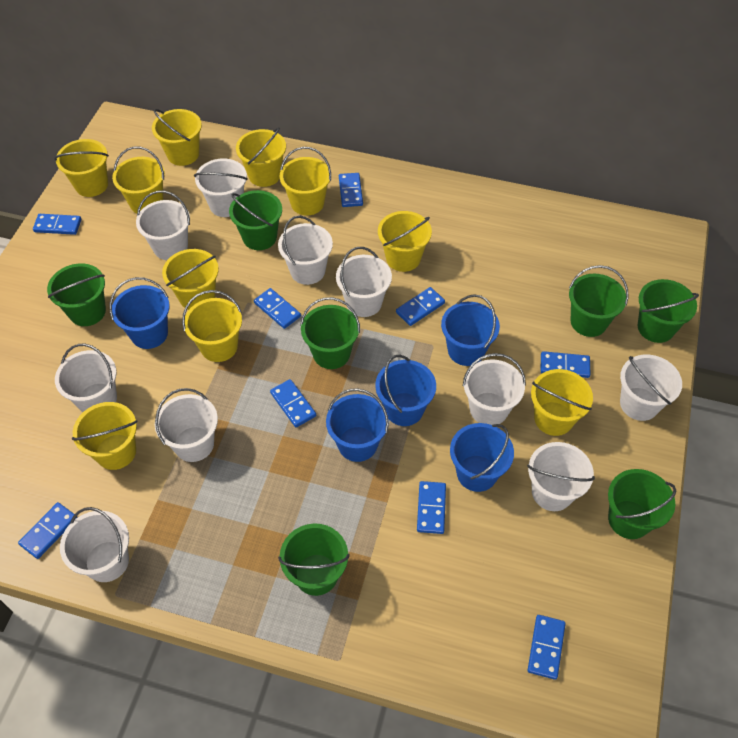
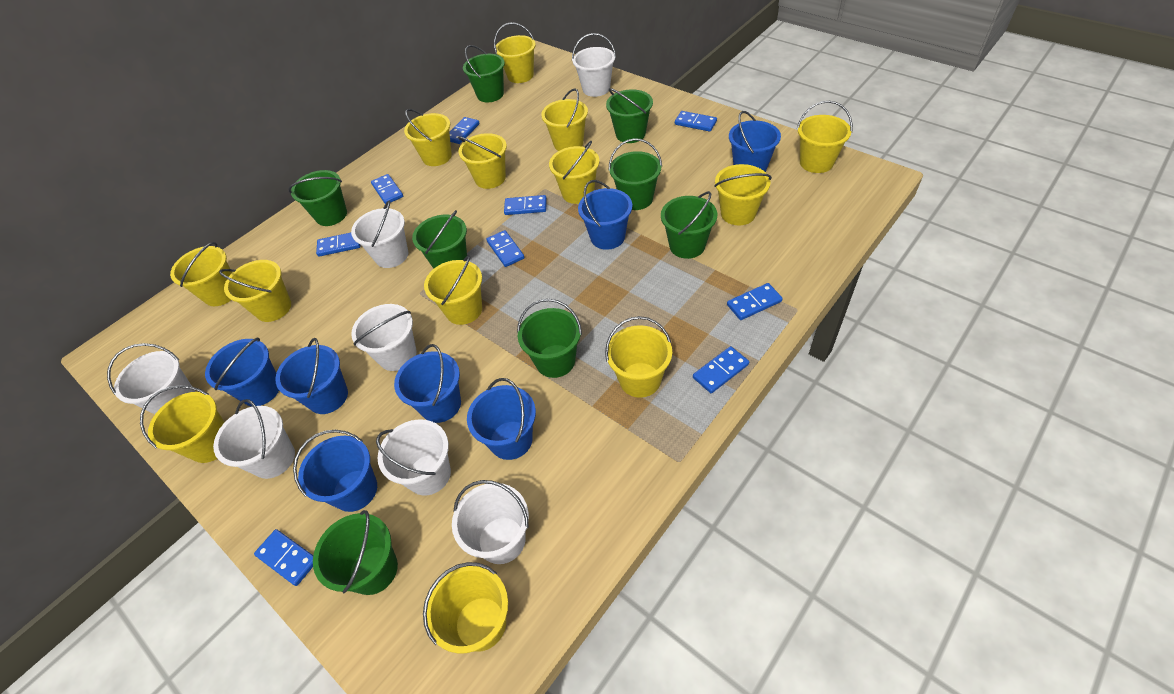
blue bucket: [110,277,170,349] [326,388,389,462] [375,355,436,426] [441,294,500,366] [450,423,514,492] = 5 -> [205,338,279,407] [275,338,348,414] [293,430,377,512] [394,344,461,423] [467,378,536,460] [578,180,632,250] [729,111,781,172] = 7
green bucket: [47,264,106,326] [229,190,282,250] [278,524,350,596] [300,297,360,369] [569,265,629,337] [608,469,676,539] [638,279,699,343] = 7 -> [288,170,347,226] [313,510,398,595] [412,210,467,269] [463,45,505,102] [517,299,582,378] [606,88,653,143] [609,138,662,210] [661,191,717,259] = 8
white bucket: [55,344,117,412] [60,507,129,582] [136,191,190,260] [155,388,218,462] [194,158,248,217] [278,216,333,285] [336,247,392,317] [463,353,526,425] [527,442,595,511] [620,355,682,421] = 10 -> [107,343,195,414] [213,399,295,479] [351,200,408,268] [351,304,417,371] [376,419,451,496] [452,480,529,564] [572,33,616,97] = 7
yellow bucket: [54,139,109,197] [72,402,138,470] [112,147,165,214] [152,109,202,166] [162,249,219,310] [182,290,242,362] [236,127,286,187] [280,147,331,216] [378,211,432,272] [531,369,593,436] = 10 -> [140,385,225,463] [170,242,232,306] [219,260,291,322] [404,109,452,166] [423,562,508,654] [424,255,482,325] [458,133,507,189] [494,22,536,83] [541,88,588,151] [549,141,600,204] [605,316,672,398] [714,164,772,225] [797,101,853,173] = 13

